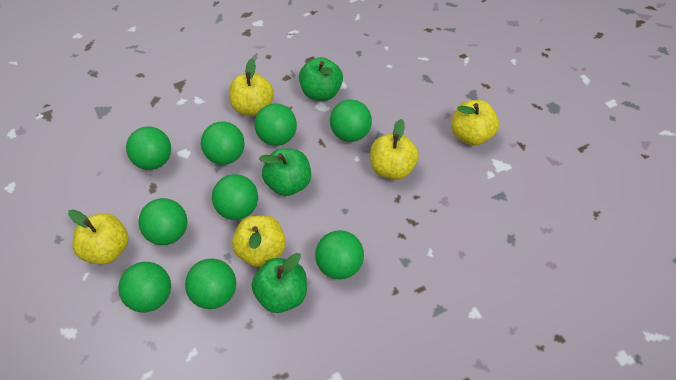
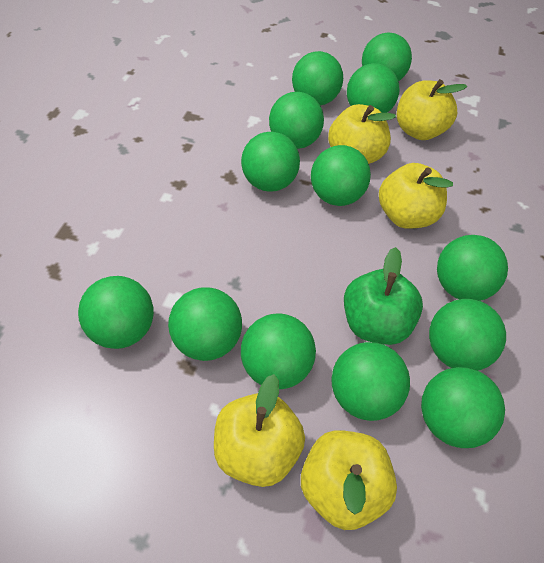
green apple: [252,253,307,313] [259,148,311,196] [299,57,343,101] = 3 -> [344,247,423,345] = 1
green ball: [118,262,171,313] [126,127,171,170] [138,198,187,245] [185,258,236,309] [201,122,245,165] [212,174,258,220] [254,103,297,146] [315,230,364,279] [330,99,372,142] = 9 -> [78,276,154,349] [168,288,242,361] [241,132,300,192] [241,313,316,389] [269,92,324,149] [292,51,343,106] [311,145,371,206] [331,342,410,421] [347,63,400,113] [362,33,412,81] [421,367,505,448] [429,299,506,371] [437,235,508,301] = 13

